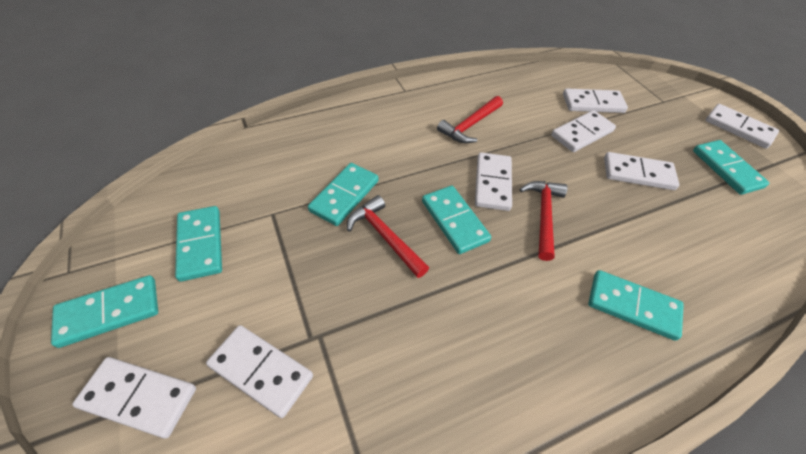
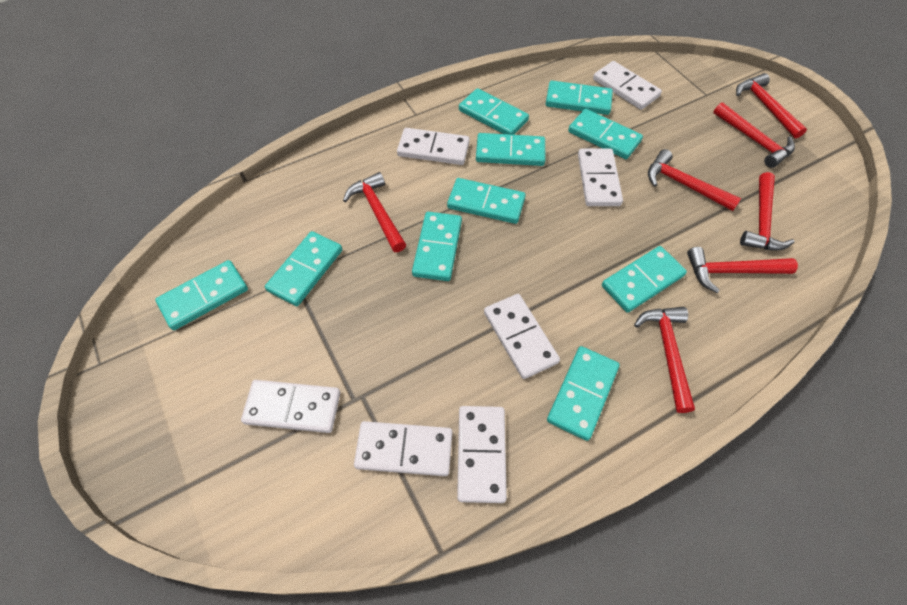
red hammer: [347,195,429,278] [437,96,503,143] [520,181,568,261] = 3 -> [343,172,406,252] [634,307,695,413] [648,149,741,211] [687,247,798,293] [713,102,795,168] [736,73,807,139] [740,172,794,251] = 7
turquoise domino: [51,275,158,348] [175,206,222,282] [308,163,379,226] [422,186,491,254] [588,270,684,341] [693,140,769,195] = 6 -> [155,260,248,330] [265,231,342,306] [412,212,462,281] [447,178,526,224] [459,88,529,135] [476,133,545,166] [546,81,613,115] [547,346,619,441] [568,109,643,159] [602,246,687,313] = 10

